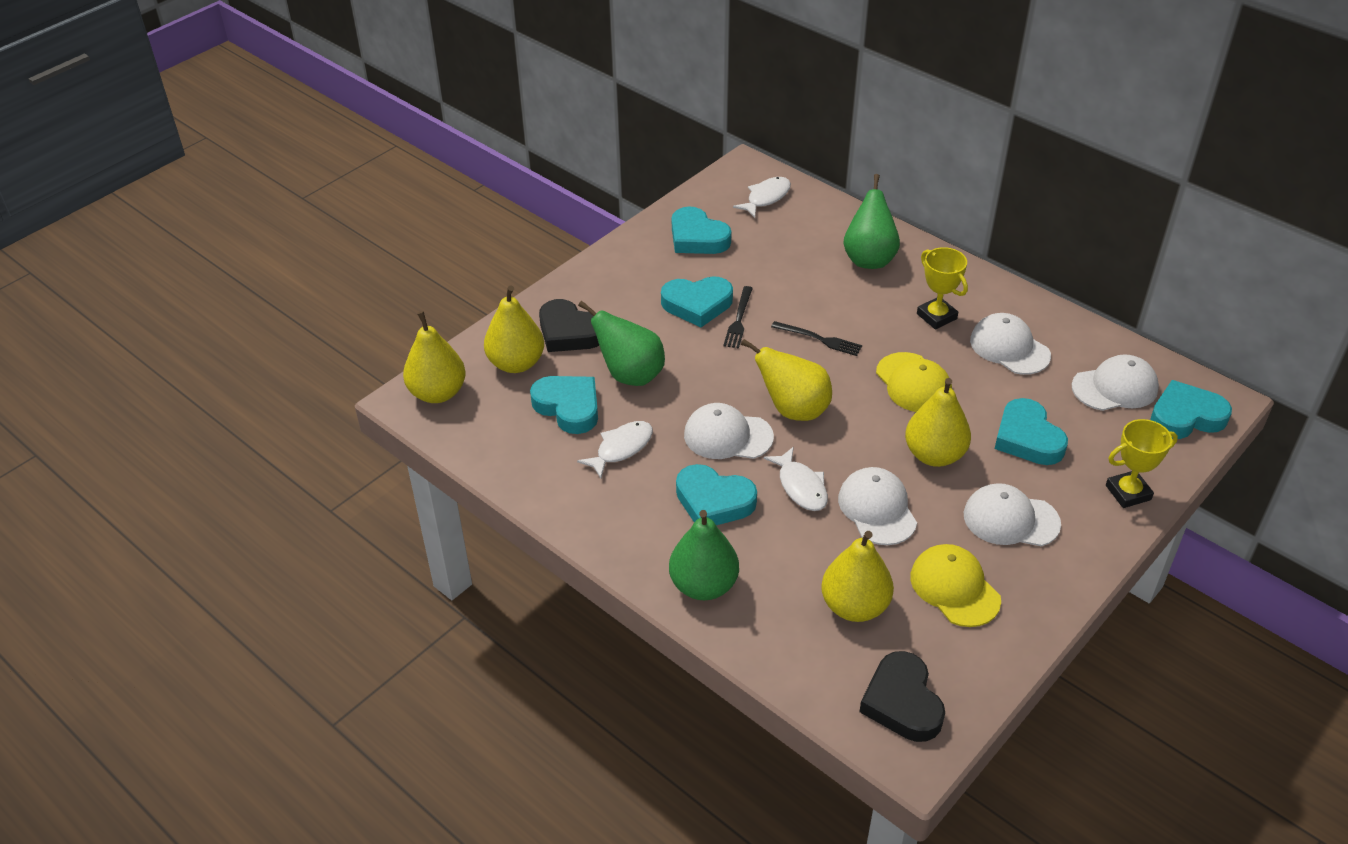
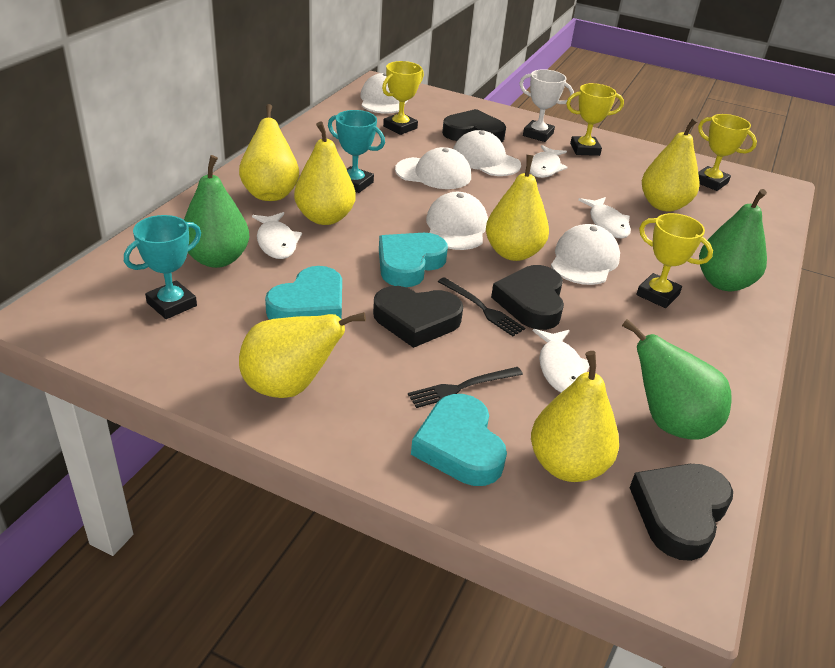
black heart: [539,299,599,352] [859,651,945,742] = 2 -> [373,286,463,348] [442,109,506,142] [491,265,564,330] [630,464,733,561] = 4
turquoise heart: [530,376,598,434] [661,276,733,327] [672,207,732,254] [676,464,757,525] [995,398,1068,465] [1150,380,1232,439] = 6 -> [265,266,342,320] [379,233,448,287] [411,394,507,486] = 3
turquoise trophy: none = 0 -> [124,215,201,319] [328,110,385,193] = 2
white fish: [577,421,653,479] [733,177,791,218] [764,447,828,511] = 3 -> [252,212,302,259] [530,145,568,178] [533,329,590,392] [578,197,631,238] = 4
white trophy: none = 0 -> [519,69,574,142] = 1
yellow cap: [876,352,952,412] [910,544,1001,627] = 2 -> none = 0
yellow pear: [403,311,466,403] [484,285,544,373] [741,339,832,421] [821,531,894,622] [905,378,971,467] = 5 -> [239,104,299,201] [239,312,366,398] [294,121,355,225] [486,155,549,261] [531,351,619,482] [642,117,699,212] = 6
yellow trophy: [917,247,968,329] [1106,419,1178,508] = 2 -> [382,61,424,135] [566,83,624,156] [636,213,713,308] [698,114,757,191] = 4

